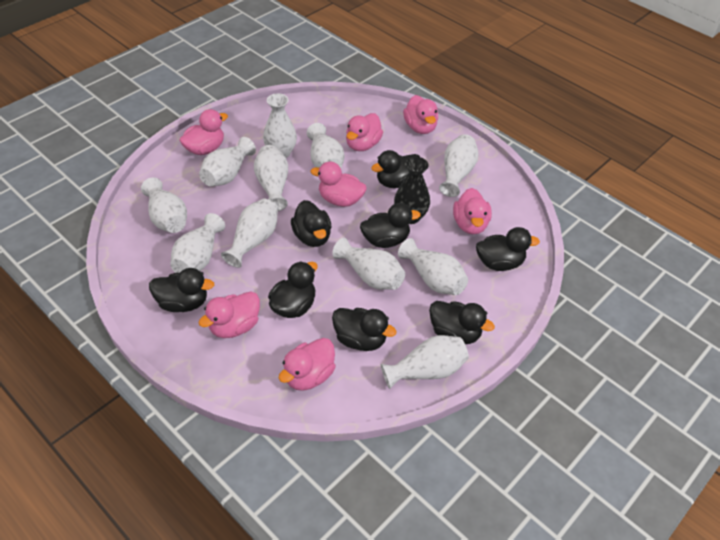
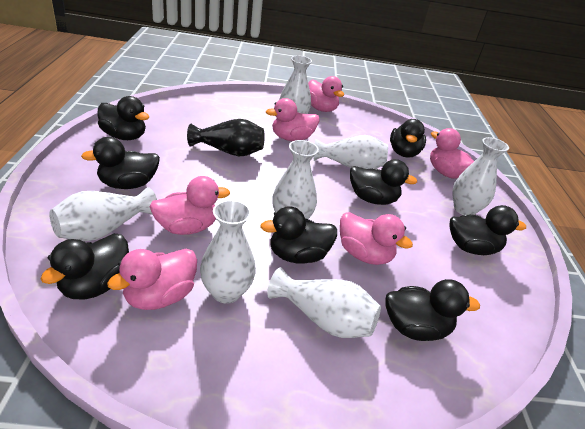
pink duck: [180,109,228,155] [198,291,260,338] [279,338,336,391] [311,161,367,207] [346,113,383,151] [403,95,438,134] [453,188,492,234] = 7 -> [107,249,197,310] [149,176,230,235] [266,98,319,141] [308,76,344,112] [340,212,413,265] [430,128,474,179] = 6
white vase: [141,177,187,233] [170,213,225,273] [199,137,256,186] [221,199,278,268] [254,145,288,211] [263,93,297,158] [307,123,345,168] [332,238,405,290] [381,335,469,389] [398,238,468,295] [439,134,479,197] = 11 -> [49,187,157,241] [200,200,256,304] [267,267,381,338] [272,140,319,219] [279,56,312,114] [314,135,388,169] [452,137,509,215] = 7

